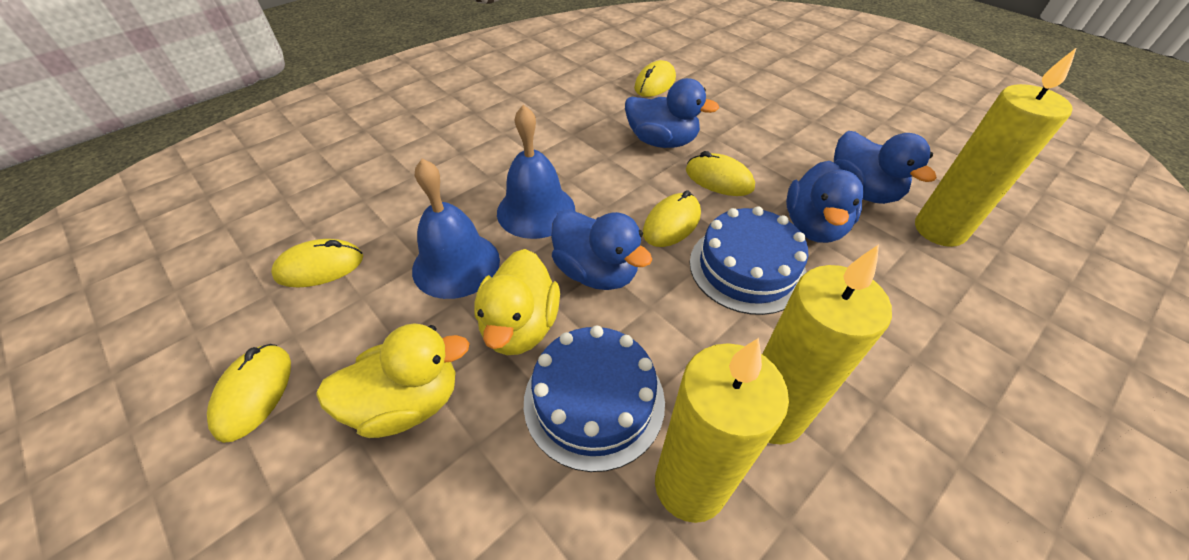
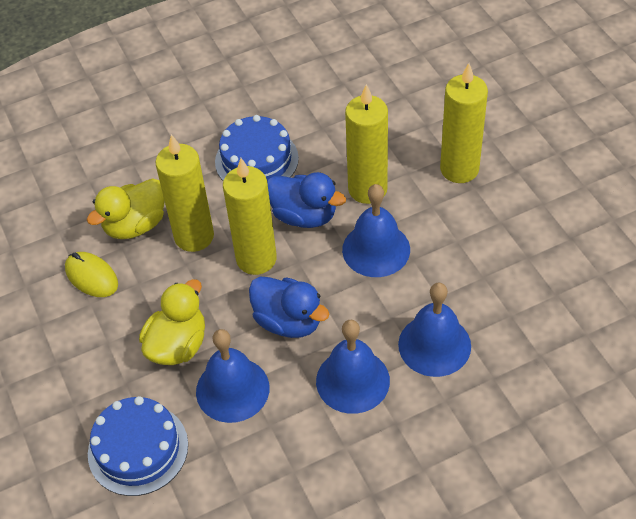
blue bell: [412,159,500,299] [497,105,575,239] = 2 -> [196,329,269,423] [316,320,390,414] [342,184,410,277] [398,283,471,377] = 4
blue duck: [551,209,652,290] [625,78,719,148] [786,161,864,243] [833,131,937,204] = 4 -> [249,277,329,338] [267,172,346,228] = 2
yellow candle: [655,338,789,523] [762,245,892,445] [915,47,1077,247] = 3 -> [155,134,214,252] [223,158,277,275] [345,84,388,204] [440,63,488,183] = 4
yellow mouse: [207,344,291,443] [271,239,363,287] [634,60,676,97] [643,190,701,247] [686,151,755,196] = 5 -> [65,252,118,297] = 1

